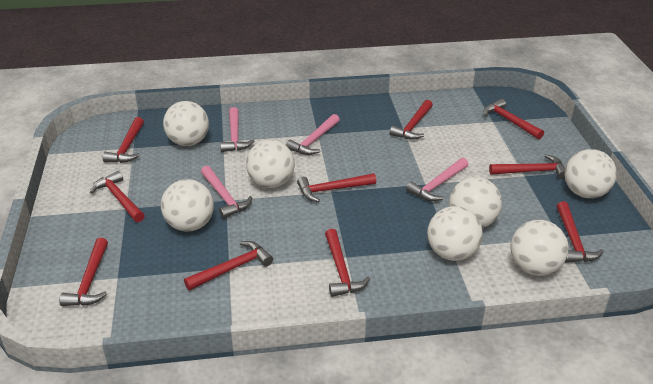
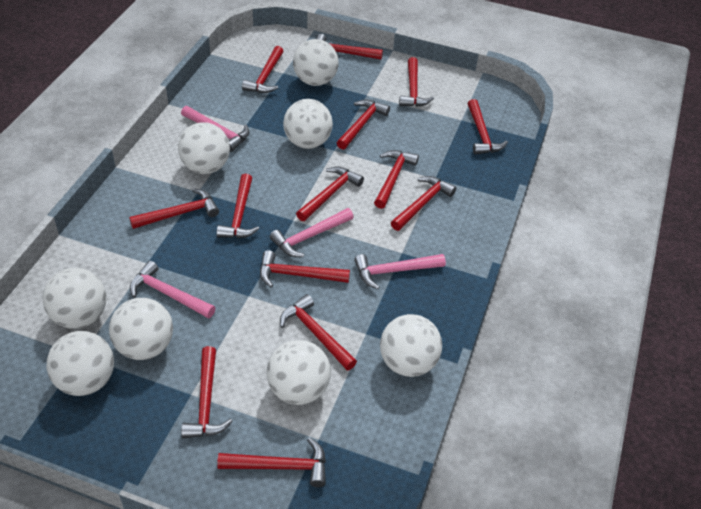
red hammer: [59,238,108,306] [90,171,145,222] [102,117,144,163] [184,241,273,291] [297,173,376,202] [325,229,370,297] [390,100,433,140] [483,99,544,139] [489,154,565,179] [557,201,604,263] = 10 -> [129,188,219,229] [181,346,233,438] [217,174,259,238] [217,438,326,487] [242,46,283,93] [260,250,350,287] [280,294,357,370] [296,166,364,221] [316,34,383,59] [337,100,390,150] [374,150,419,209] [391,176,456,231] [399,57,434,107] [468,99,508,155] = 14
white ball: [161,179,214,232] [163,101,209,146] [246,140,295,188] [427,206,483,261] [449,177,502,228] [510,220,569,276] [565,149,617,198] = 7 -> [43,268,106,328] [47,331,114,396] [109,298,173,360] [178,122,230,174] [266,340,331,405] [283,99,333,149] [293,39,338,86] [380,314,442,377] = 8

